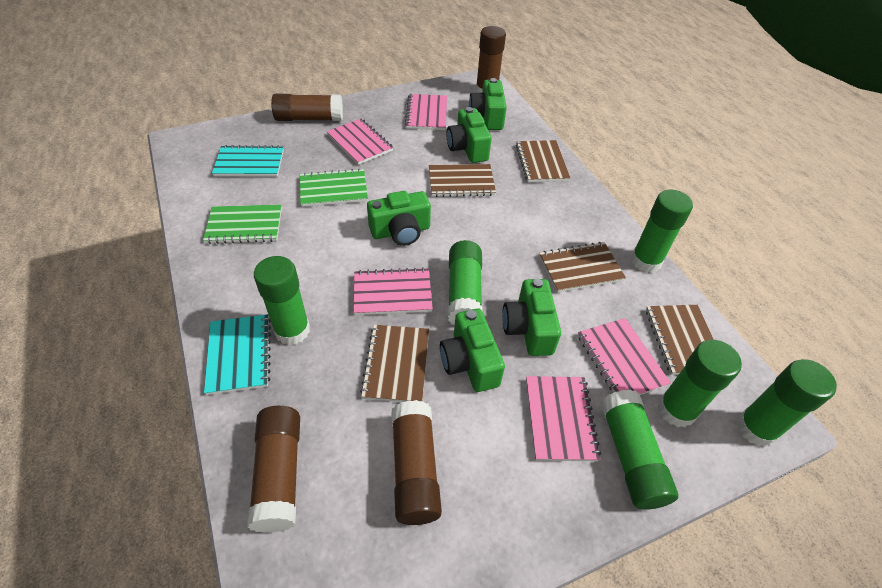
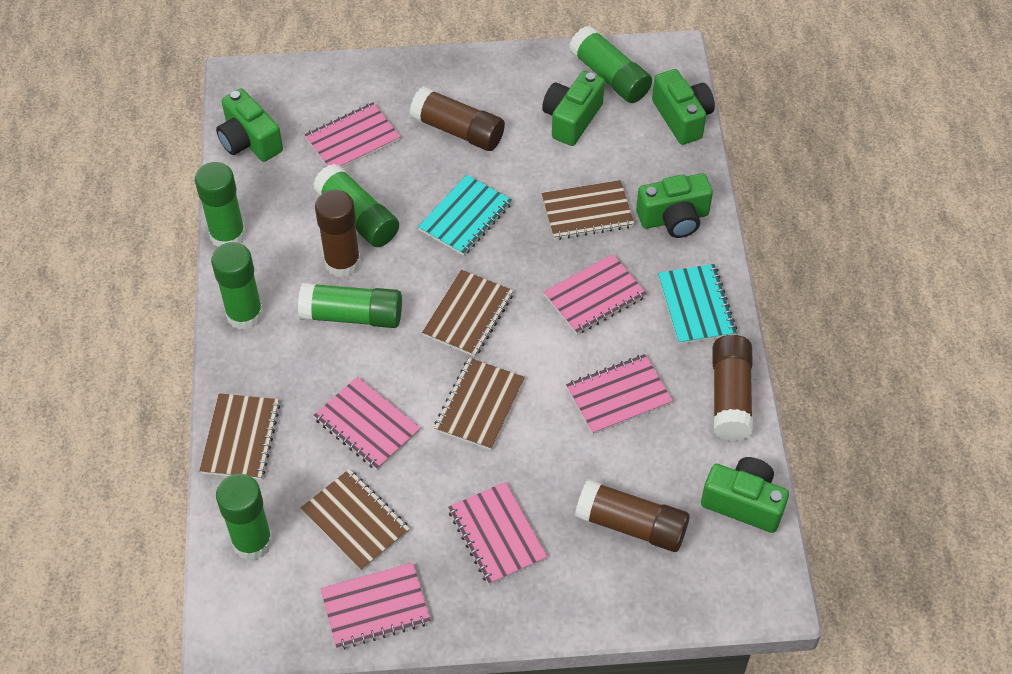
green notebook: [203,205,282,244] [300,169,368,207] = 2 -> none = 0
pink notebook: [327,118,393,165] [354,267,433,315] [405,94,447,130] [526,376,601,461] [578,318,671,395] = 5 -> [305,102,400,168] [313,377,420,470] [321,563,431,650] [448,482,547,585] [544,254,647,335] [566,354,673,435] = 6

